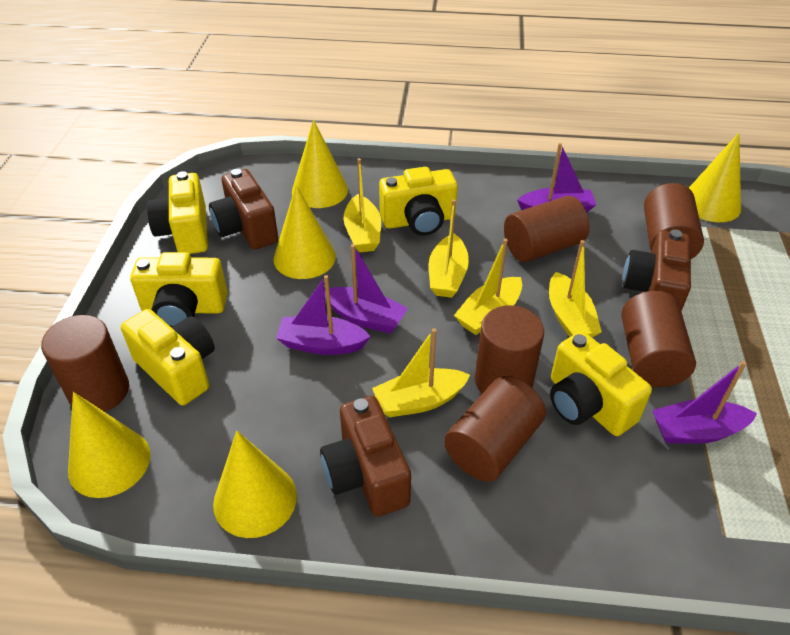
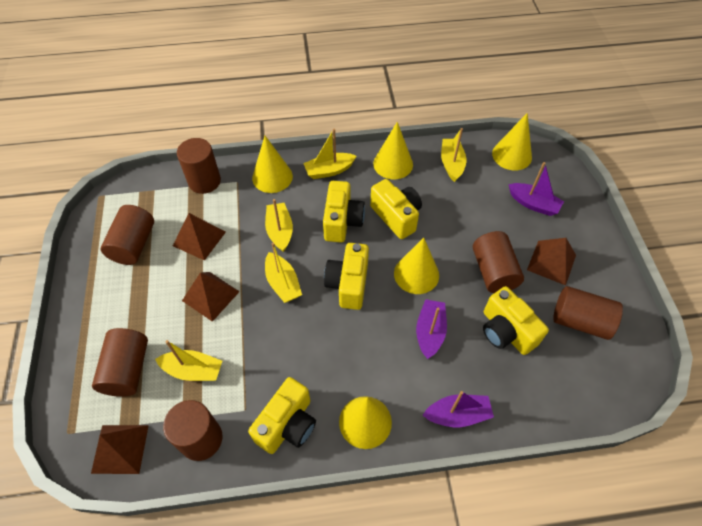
brown camera: [209,169,278,250] [320,396,411,517] [622,229,691,311] = 3 -> none = 0
brown pyramid: none = 0 -> [91,425,149,474] [173,213,226,261] [182,272,240,322] [527,238,576,286] = 4
purple boat: [276,275,371,355] [324,244,408,333] [517,143,597,213] [652,361,757,444] = 4 -> [416,299,447,359] [422,391,494,427] [508,162,564,216] = 3

